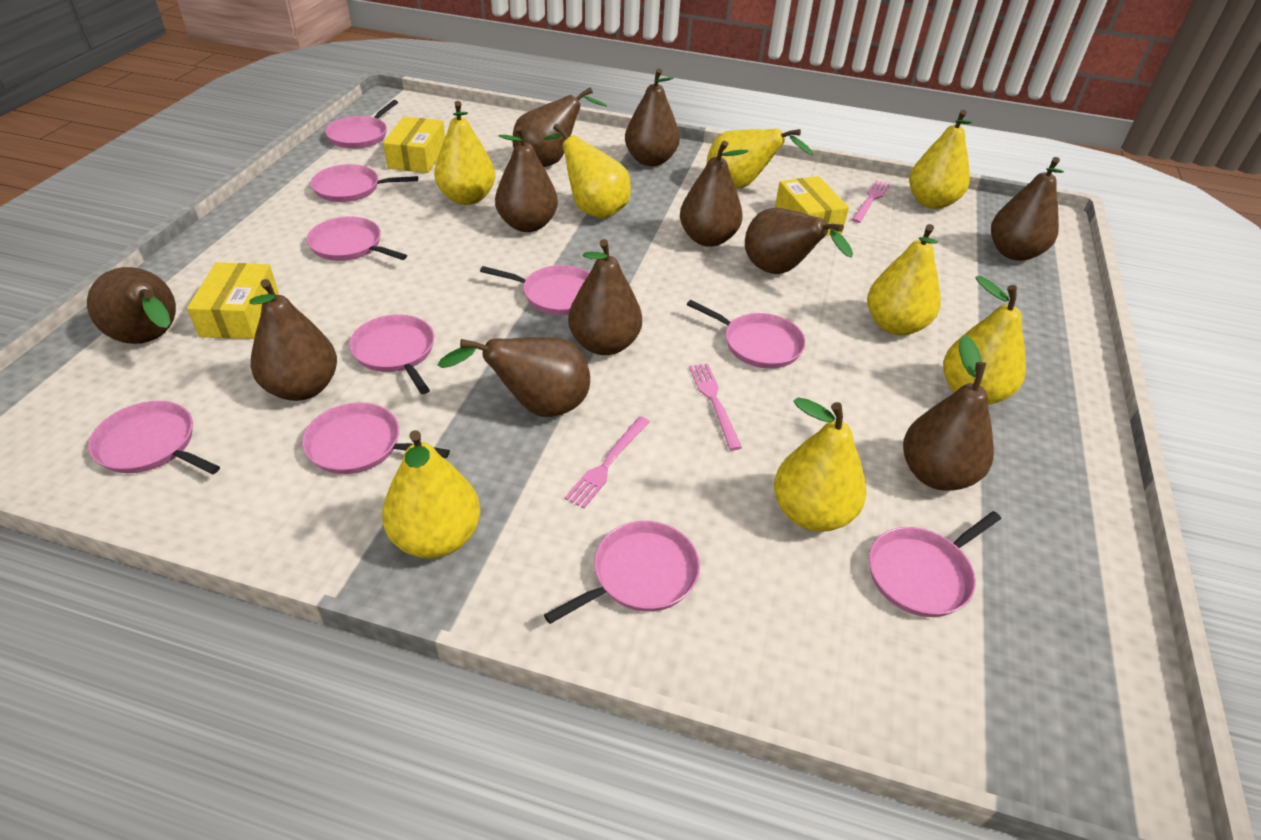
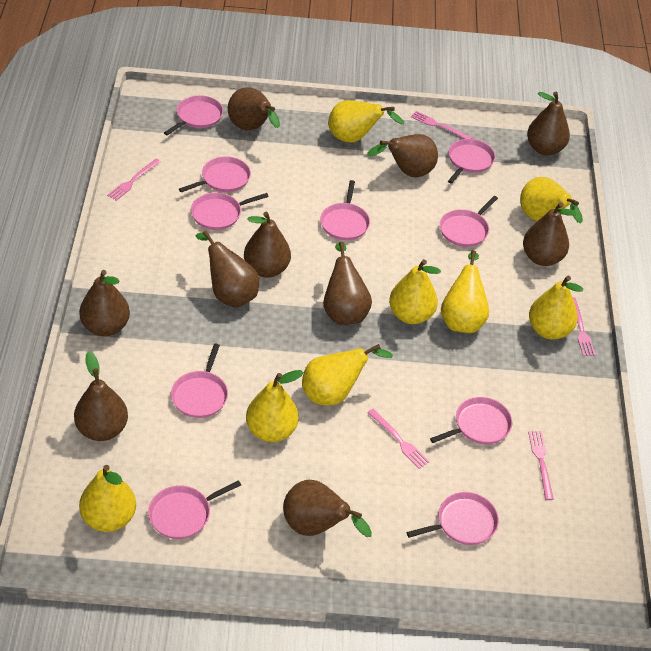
brown pear: [87,267,176,344] [249,279,337,401] [438,337,590,417] [495,126,558,232] [512,87,607,167] [568,239,642,355] [625,68,680,166] [680,141,748,247] [745,208,853,274] [903,335,994,491] [991,157,1064,261] = 11 -> [74,352,128,441] [79,270,130,336] [196,230,259,308] [228,87,280,130] [244,212,291,278] [283,480,372,537] [323,242,372,325] [367,134,438,177] [523,202,577,266] [527,92,570,155] = 10
pink fork: [564,416,650,509] [689,363,742,450] [851,180,890,223] = 3 -> [107,159,161,201] [367,409,430,469] [411,111,472,139] [528,431,554,500] [573,297,596,356] = 5
yellow box: [187,262,279,339] [383,117,445,173] [775,176,849,236] = 3 -> none = 0

